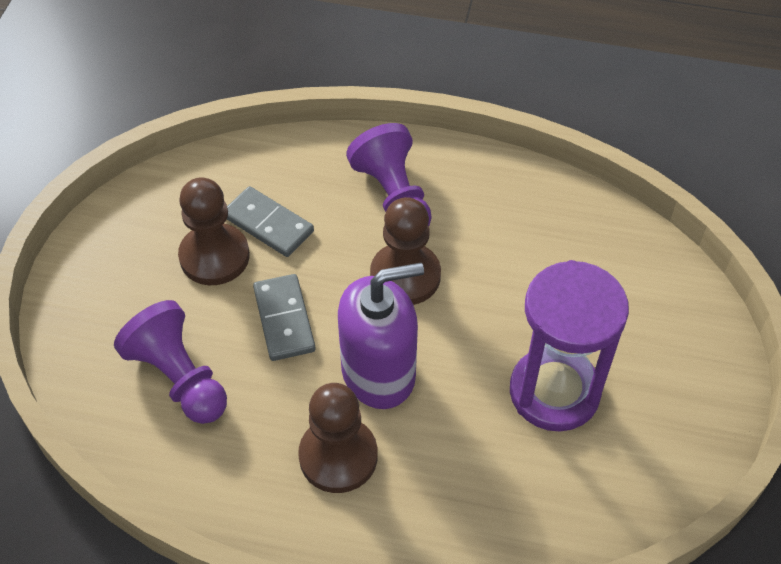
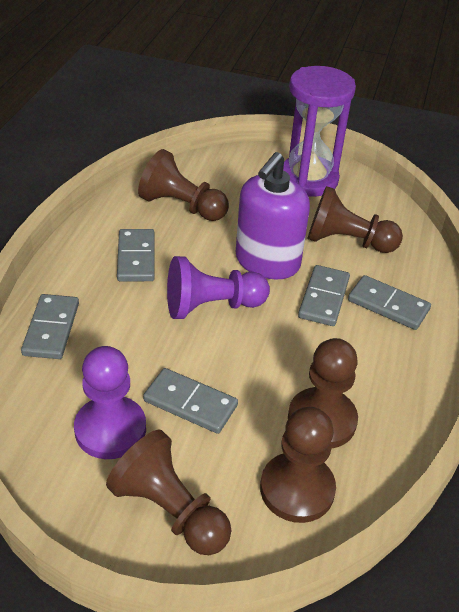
brown pawn: [178,177,250,285] [298,383,378,493] [370,197,441,305] = 3 -> [106,430,231,555] [138,149,229,221] [260,407,336,523] [288,338,358,449] [307,186,403,253] = 5
grey domino: [227,186,314,257] [253,274,316,361] = 2 -> [21,294,79,359] [117,229,155,282] [143,368,238,434] [298,265,350,326] [348,275,431,330] = 5

